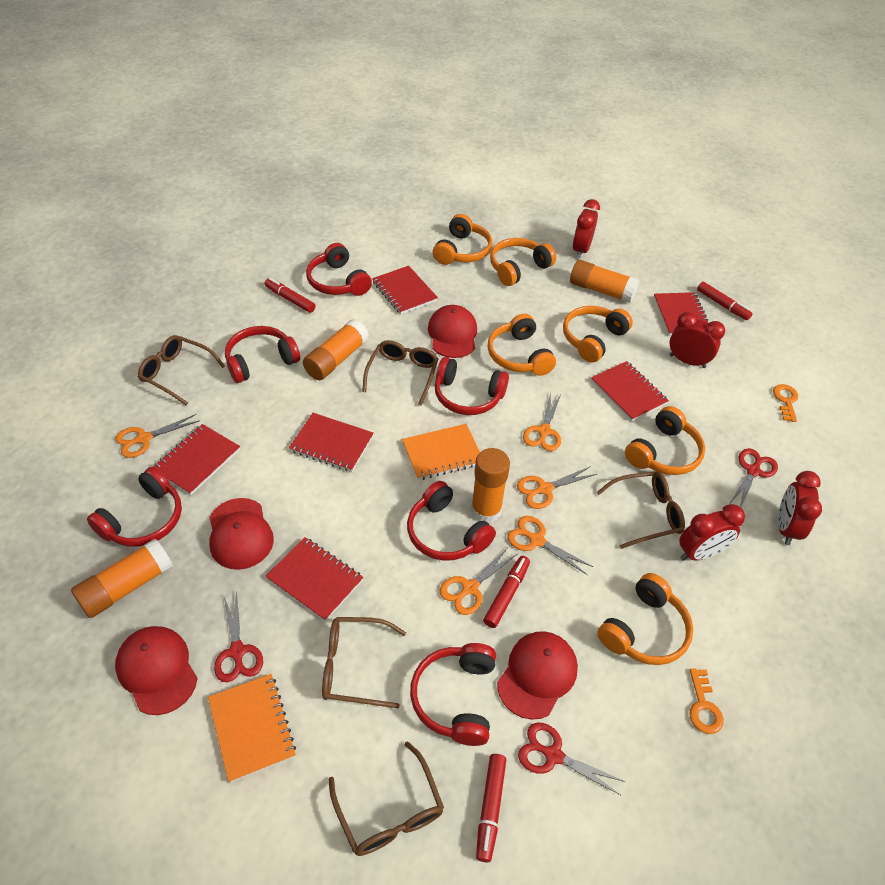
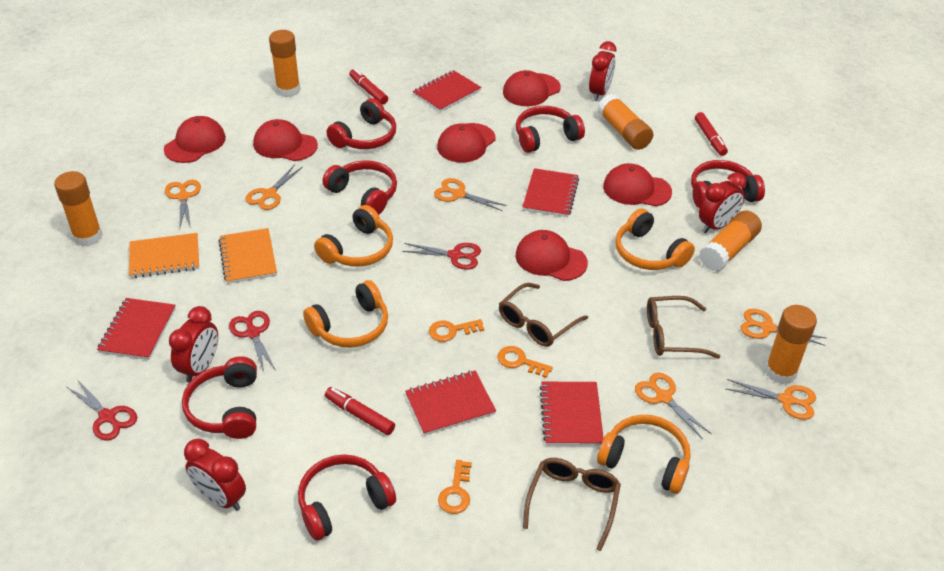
brown glasses: [138,335,225,405] [322,617,406,708] [329,741,444,856] [362,340,438,406] [596,471,685,549] = 5 -> [499,283,588,347] [523,458,621,551] [647,296,721,359] = 3
orange glue stick: [71,539,173,618] [303,319,369,380] [471,448,510,523] [570,260,639,303] = 4 -> [54,171,103,246] [269,30,300,97] [597,94,653,150] [699,211,762,271] [765,305,817,384] = 5
orange headphones: [433,214,493,265] [488,314,556,376] [490,238,556,286] [563,306,633,362] [597,573,693,665] [625,406,705,475] = 6 -> [303,280,388,347] [314,205,393,267] [597,415,691,494] [615,208,695,270] = 4
orange key: [689,668,724,734] [773,384,798,422] = 2 -> [429,319,484,342] [438,460,472,514] [497,346,553,378] = 3
orange scissors: [115,414,199,458] [440,547,517,615] [507,516,593,575] [517,466,597,509] [523,393,561,451] = 5 -> [165,180,201,228] [245,164,302,210] [434,178,507,211] [635,373,712,439] [726,379,816,420] [740,309,826,346] = 6
red cap: [115,626,198,715] [209,498,274,570] [428,305,477,358] [497,631,578,720] = 4 -> [164,116,226,163] [253,119,318,161] [437,123,495,163] [503,70,561,106] [516,230,588,281] [603,163,672,206] = 6
red marker: [265,278,316,313] [476,754,506,862] [483,556,530,628] [697,282,753,320] = 4 -> [325,387,395,435] [349,69,388,104] [695,112,728,156] = 3
red notebook: [153,424,240,495] [265,537,364,621] [289,413,374,472] [372,266,438,314] [591,361,669,421] [654,292,709,336] = 6 -> [97,298,176,360] [405,370,496,436] [413,70,482,112] [522,168,579,217] [540,382,604,446] = 5

